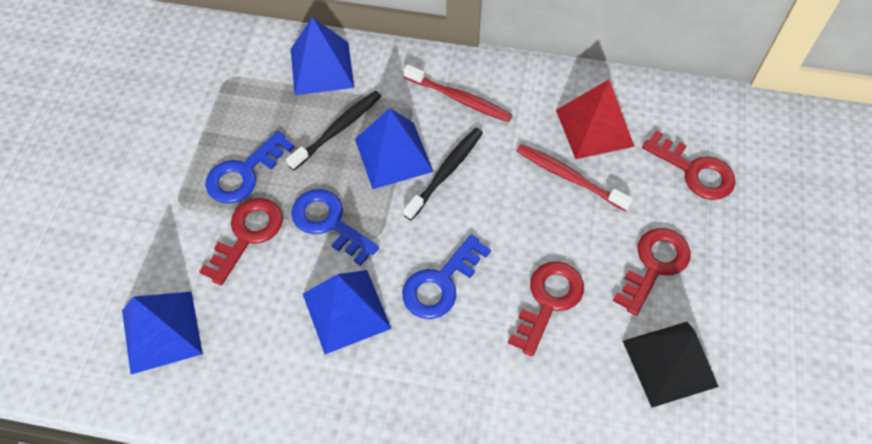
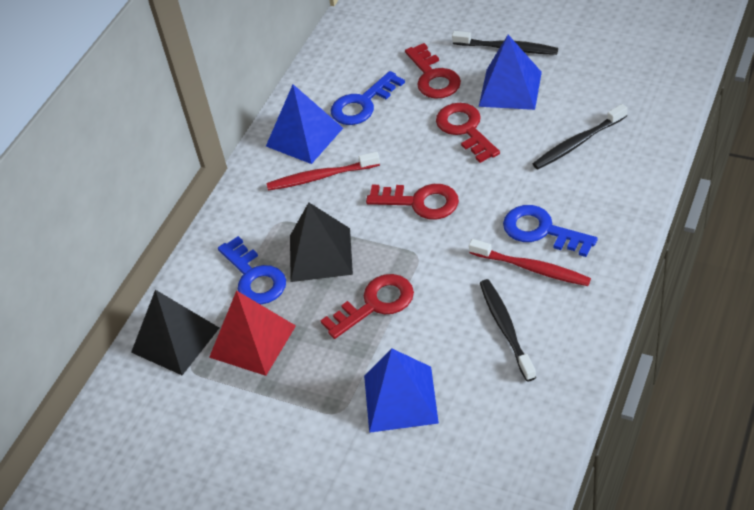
black pyramid: [623,322,719,408] = 1 -> [131,290,219,375] [290,202,353,282] = 2
black toothbrush: [286,91,381,170] [404,128,483,220] = 2 -> [452,31,558,55] [480,279,536,382] [533,104,627,169] = 3
blue pyramid: [122,292,203,374] [291,17,354,95] [303,270,391,354] [355,108,433,189] = 4 -> [266,84,343,164] [364,348,439,433] [479,35,542,110] = 3

